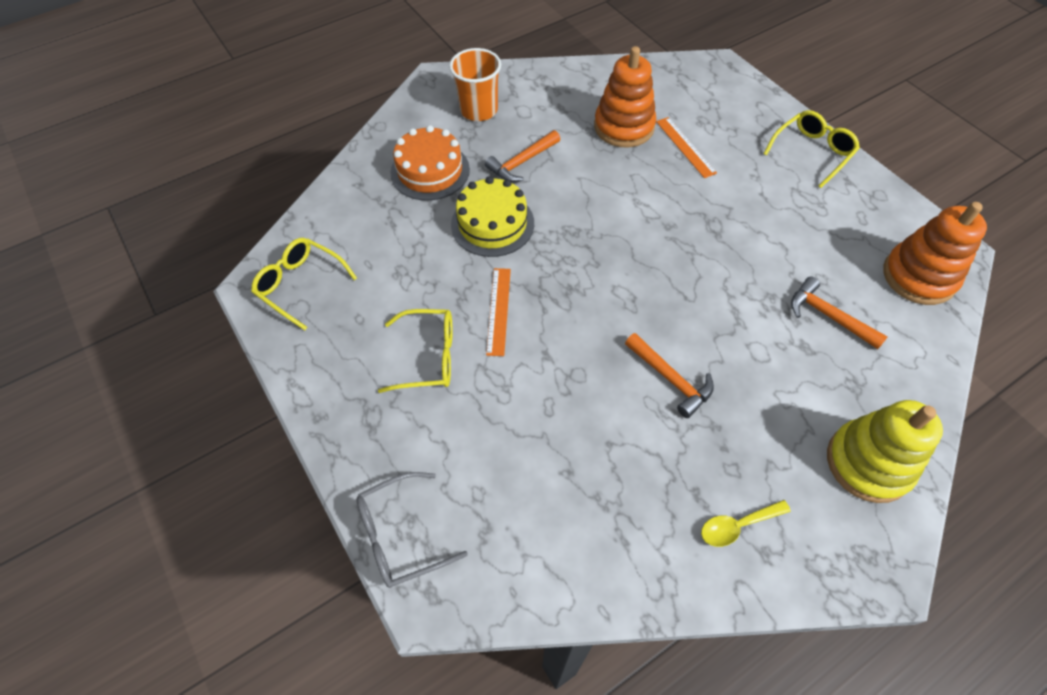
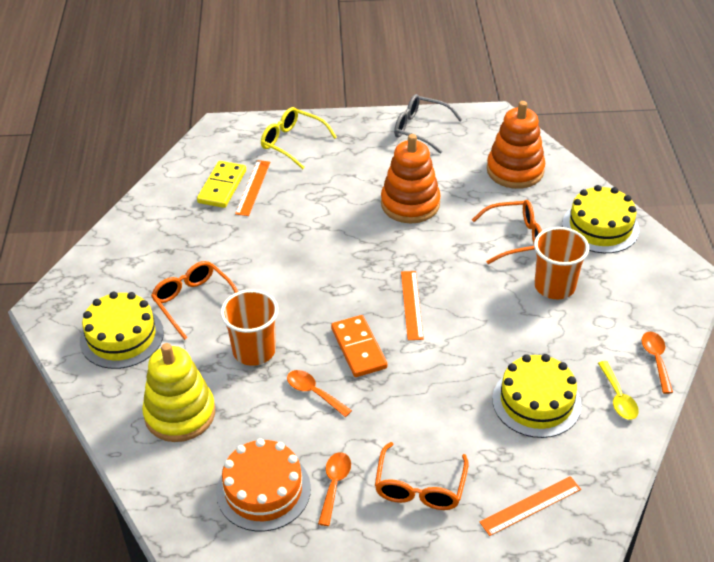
orange cup: [449,48,501,121] = 1 -> [220,290,278,366] [534,227,589,300] = 2
orange domino: none = 0 -> [331,315,387,377] = 1
orange glasses: none = 0 -> [151,261,238,340] [375,442,469,510] [472,200,542,264] = 3
orange hammer: [485,130,560,182] [625,333,714,418] [791,276,888,349] = 3 -> none = 0
orange ruler: [486,268,511,356] [656,117,717,178] = 2 -> [235,160,270,216] [401,271,424,340] [480,476,581,536] = 3
orange spoon: none = 0 -> [287,370,352,417] [318,452,351,526] [641,332,673,394] = 3
yellow cake: [451,176,534,257] = 1 -> [80,292,164,369] [492,354,582,438] [562,185,639,253] = 3
yellow domino: none = 0 -> [197,161,246,208] = 1
yellow glasses: [251,238,357,330] [378,309,453,393] [763,110,860,188] = 3 -> [261,107,337,169] = 1

